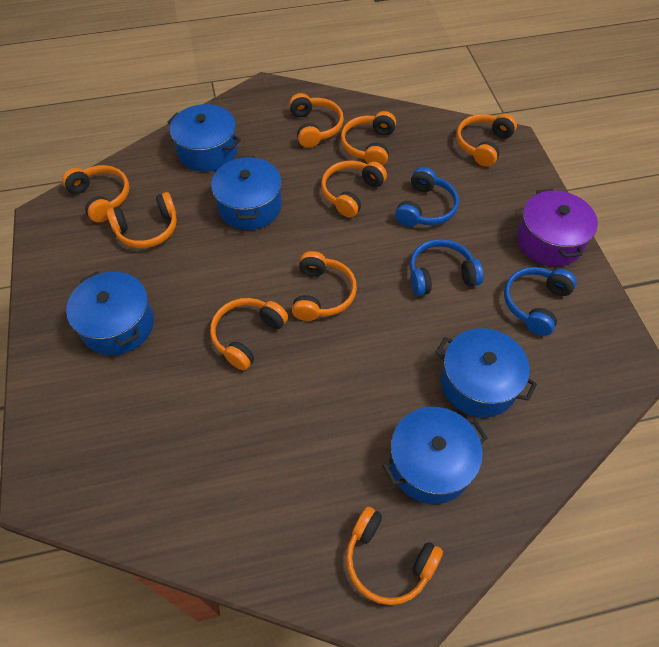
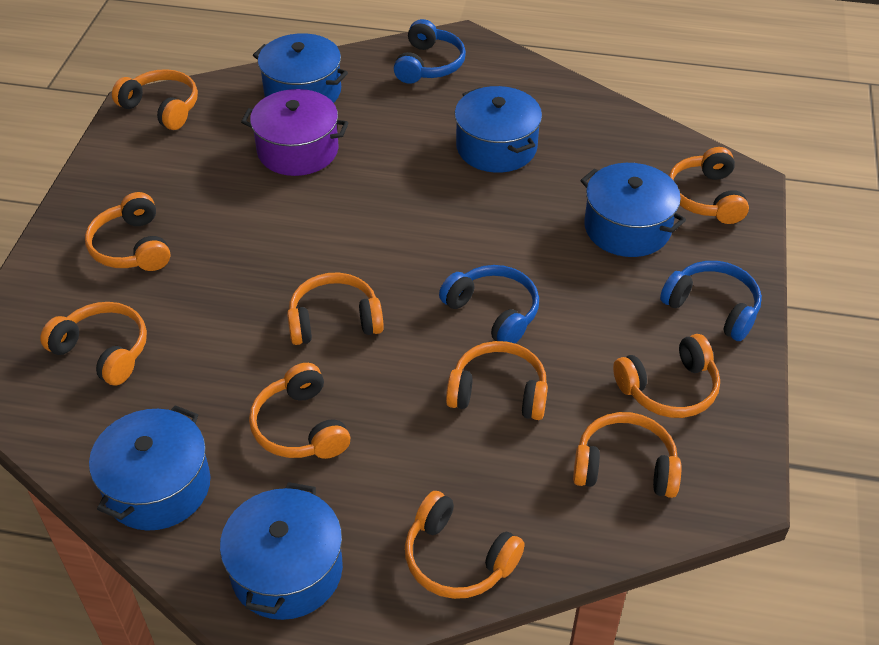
orange headphones: [62,165,130,223] [106,192,177,248] [210,298,288,371] [289,93,344,148] [292,251,357,321] [321,160,387,218] [341,111,396,166] [346,507,443,605] [456,114,517,167] = 9 -> [40,302,147,386] [85,192,171,271] [112,69,198,130] [249,363,350,459] [287,272,384,345] [405,491,525,599] [446,341,548,420] [573,412,681,498] [613,334,720,418] [669,147,749,224] = 10

